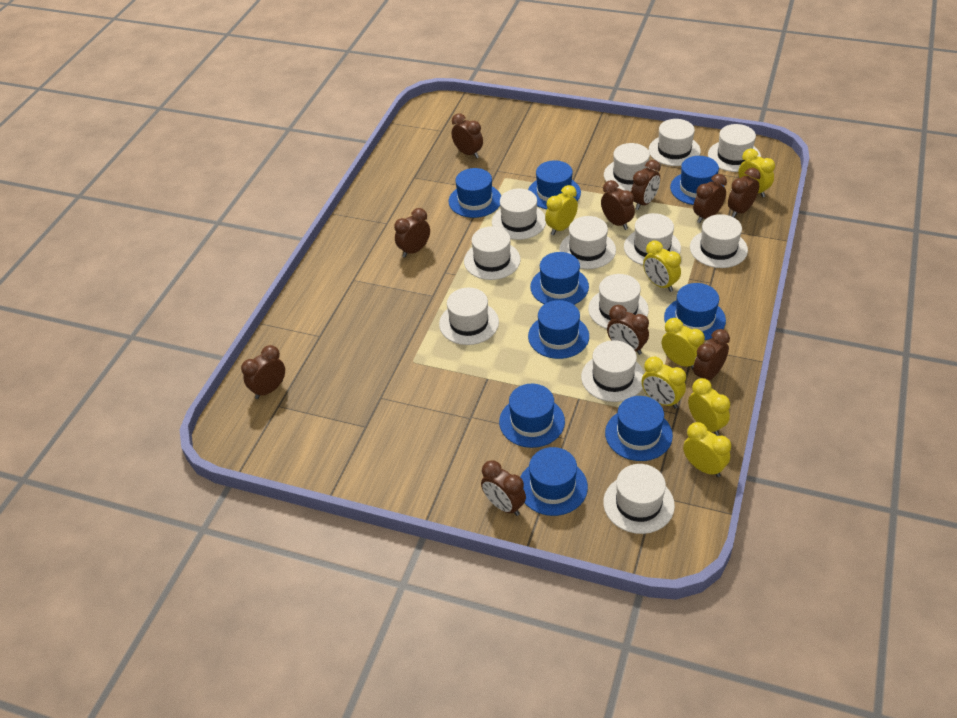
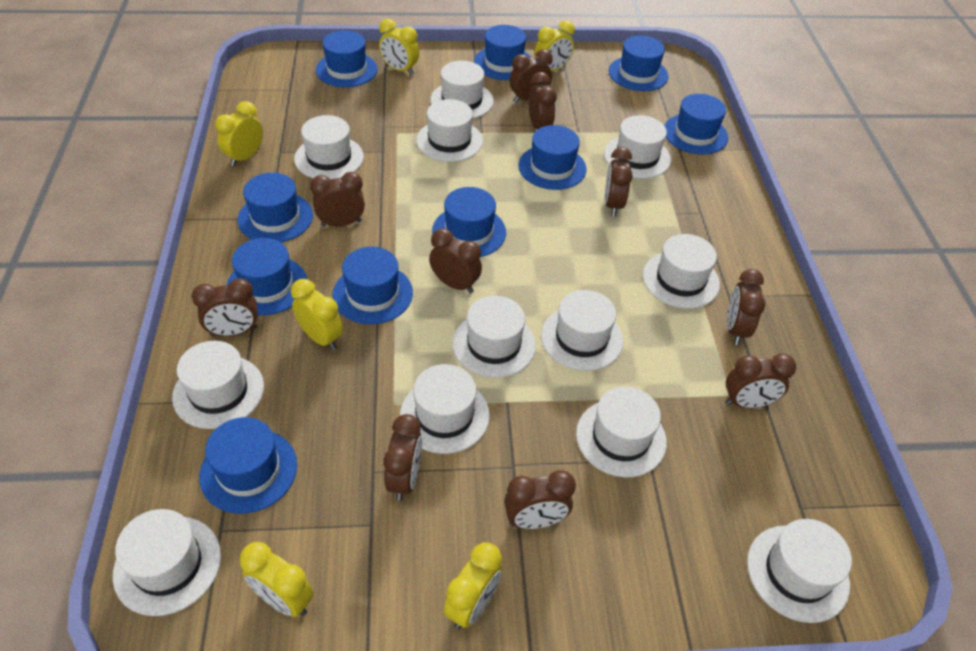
blue hat: [449,168,501,218] [499,384,565,448] [521,447,588,516] [528,160,581,209] [528,300,589,359] [530,252,589,305] [605,396,673,461] [664,283,726,340] [670,156,724,205] = 9 -> [199,417,297,514] [226,238,307,316] [237,172,313,242] [316,31,378,87] [332,246,413,324] [432,187,506,257] [474,25,531,80] [518,125,587,190] [609,36,669,91] [664,94,728,154] = 10
yellow clock: [545,185,578,235] [642,357,686,409] [643,240,681,292] [662,318,705,370] [683,422,731,477] [688,378,730,436] [738,149,775,198] = 7 -> [215,101,263,166] [240,542,314,617] [291,279,343,350] [379,19,419,75] [444,542,502,629] [534,20,575,71] = 6

